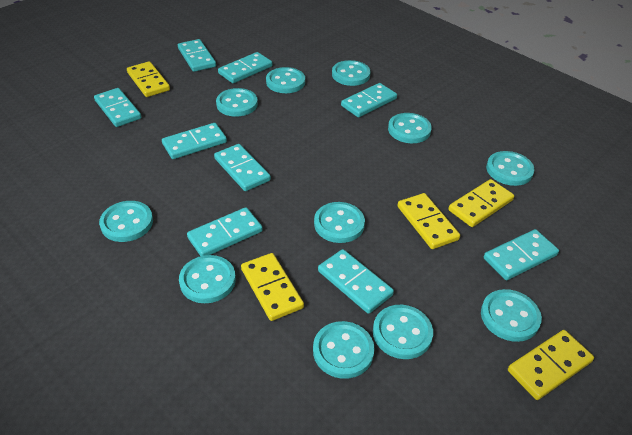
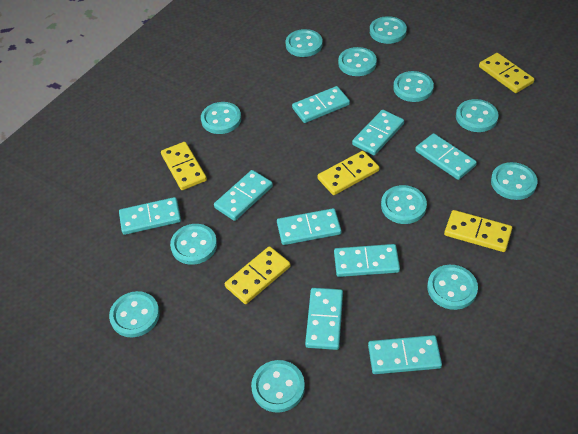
turquoise button: [99,201,153,242] [179,255,236,303] [216,88,258,117] [266,67,305,93] [313,321,375,379] [314,202,365,243] [332,60,370,86] [373,305,433,359] [388,113,432,143] [481,289,542,342] [486,151,535,186] = 11 -> [109,291,160,337] [170,224,217,265] [201,102,241,134] [251,360,305,413] [286,29,323,57] [338,47,377,76] [370,16,407,44] [381,185,427,224] [393,71,434,102] [427,265,478,310] [456,99,499,132] [491,162,538,200] = 12

